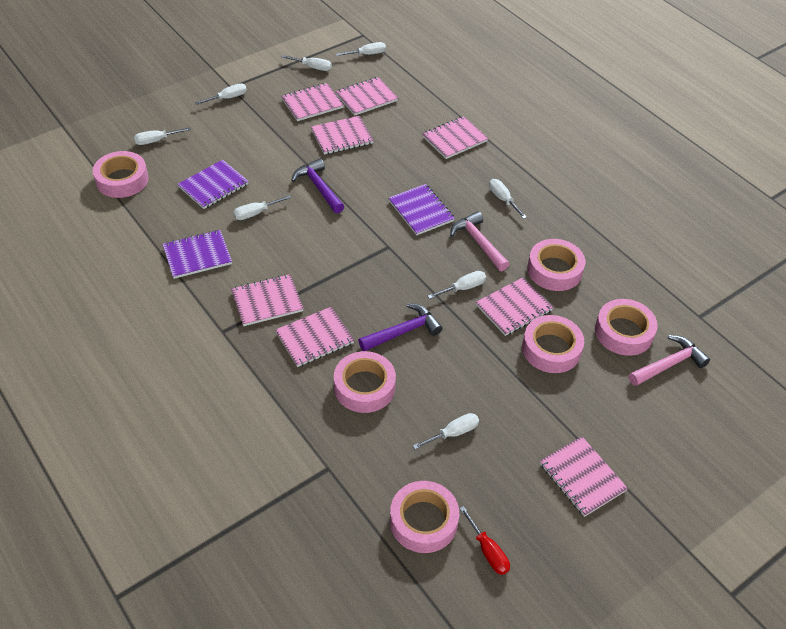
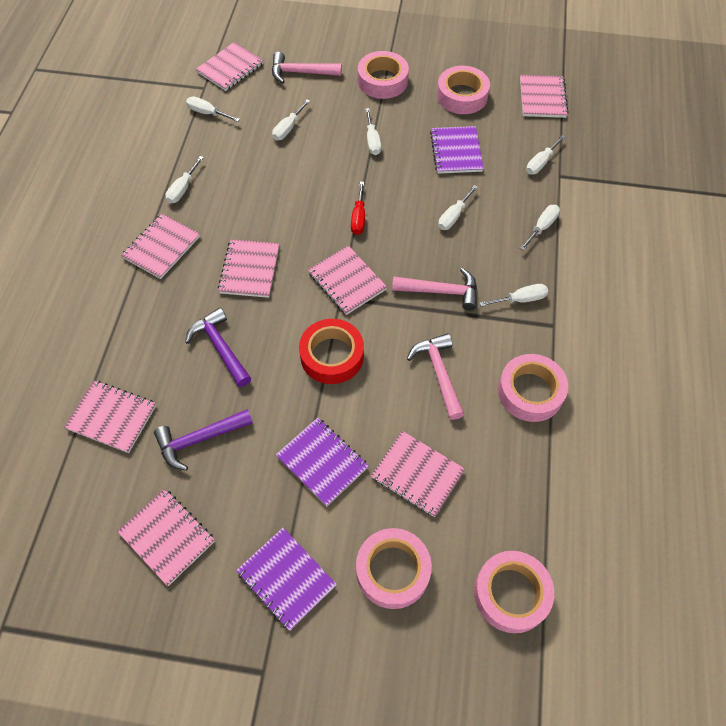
pink hammer: [450,211,509,271] [629,335,710,386] = 2 -> [272,52,342,83] [392,268,477,310] [407,333,464,420] = 3
pink tape: [93,151,149,198] [334,351,396,413] [390,481,459,553] [522,315,584,373] [527,239,585,291] [595,299,658,356] = 6 -> [356,528,432,609] [358,51,409,99] [437,66,490,114] [474,551,554,633] [498,354,568,422] = 5
red tape: none = 0 -> [299,319,364,384] = 1

